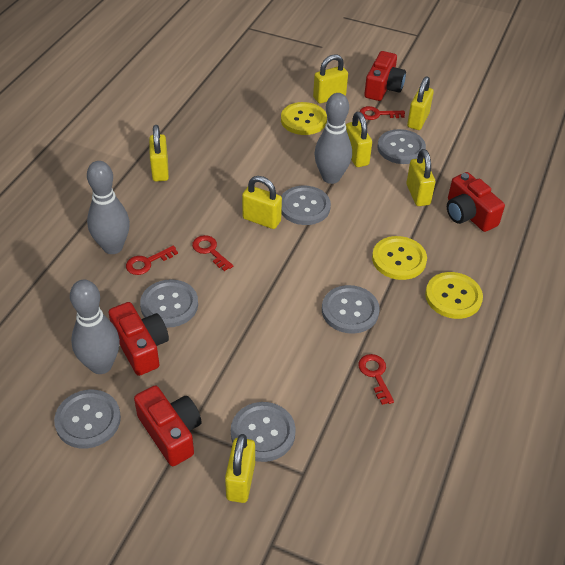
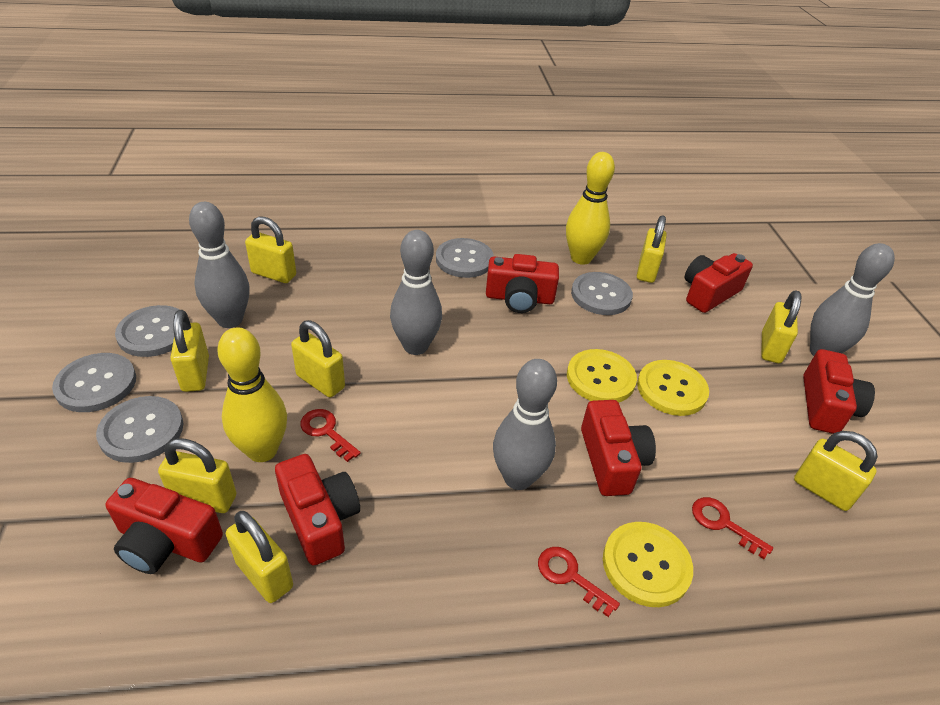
grey bowling pin: [70,279,120,374] [87,161,130,254] [314,93,352,184] = 3 -> [189,202,250,328] [390,230,442,355] [493,359,557,490] [810,243,895,356] = 4
grey button: [54,390,121,448] [140,279,198,328] [231,402,296,462] [281,186,331,225] [322,285,380,334] [377,129,426,164] = 6 -> [52,353,136,412] [96,396,183,463] [115,305,180,357] [436,238,494,278] [571,272,633,315] = 5
red camera: [108,302,169,376] [134,385,202,466] [364,51,406,101] [447,172,505,232] = 4 -> [106,478,223,574] [275,454,360,566] [486,254,559,313] [581,400,656,496] [685,253,753,313] [803,349,875,434] = 6
red key: [126,246,178,275] [192,235,233,271] [358,354,394,405] [360,106,405,120] = 4 -> [300,409,361,462] [538,547,620,617] [692,497,773,559] = 3
yellow bowling pin: none = 0 -> [217,327,287,462] [566,152,615,265] = 2
yellow padlock: [149,125,169,181] [225,434,255,503] [242,176,282,229] [313,54,348,104] [346,112,372,167] [406,149,435,206] [407,76,434,130] = 7 -> [158,438,237,513] [170,310,209,392] [226,511,293,603] [245,216,296,283] [291,320,345,397] [637,215,667,283] [761,290,802,363] [794,431,878,511] = 8

